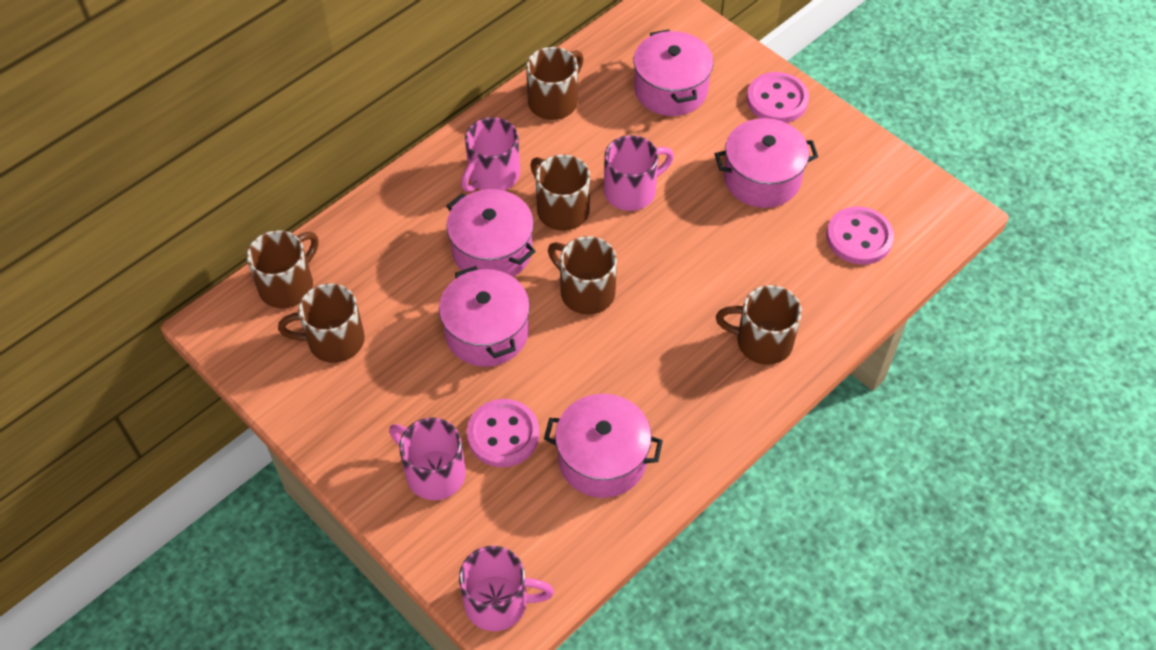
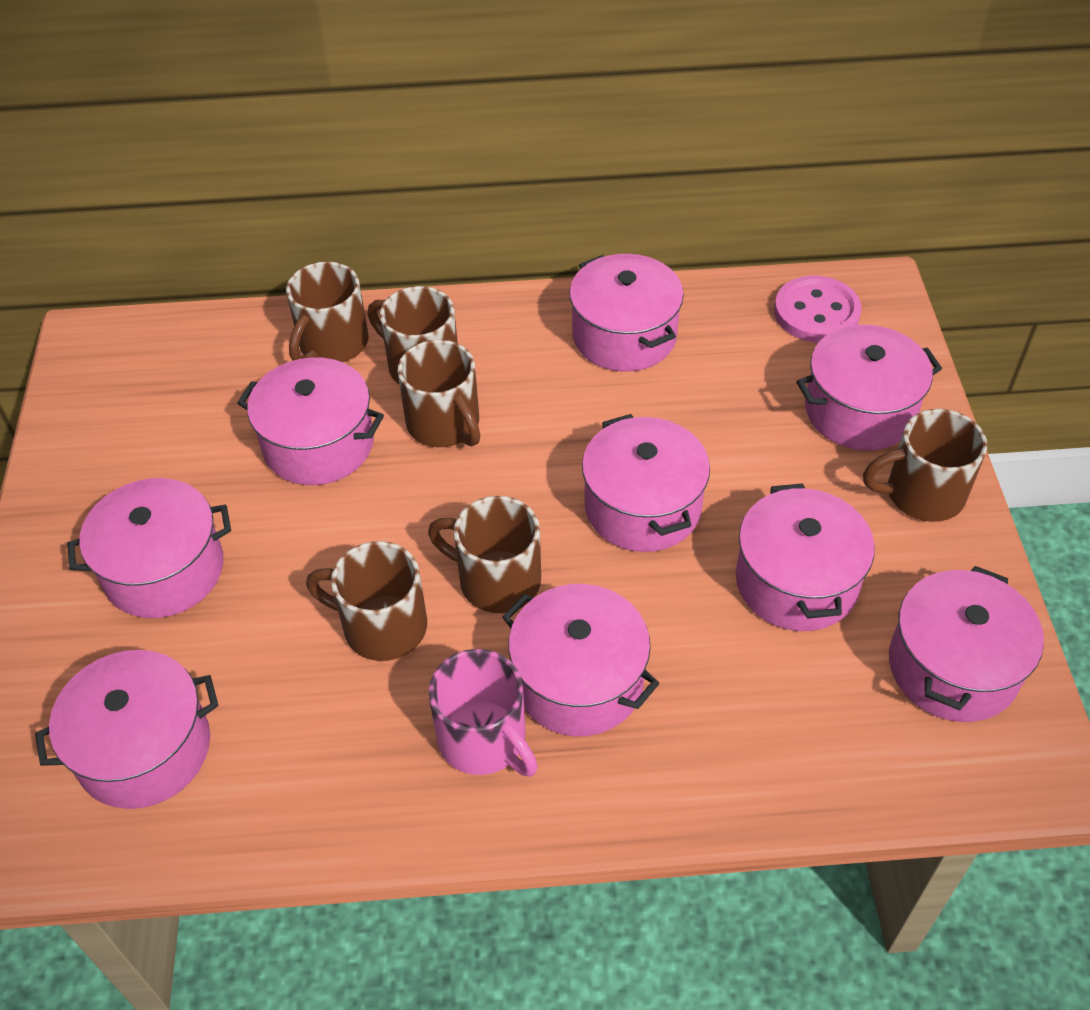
pink button: [467,399,539,467] [747,72,809,123] [826,207,894,265] = 3 -> [774,276,862,343] = 1
pink mug: [389,418,466,500] [459,546,554,631] [461,117,520,192] [604,135,674,211] = 4 -> [429,649,538,777] = 1
pink pot: [439,266,530,367] [446,189,536,277] [544,394,663,498] [634,29,713,116] [715,118,818,208] = 5 -> [35,650,219,809] [67,478,231,618] [237,358,384,485] [502,584,660,736] [569,254,684,372] [582,414,710,552] [736,483,875,631] [796,325,942,450] [889,566,1044,722] = 9

